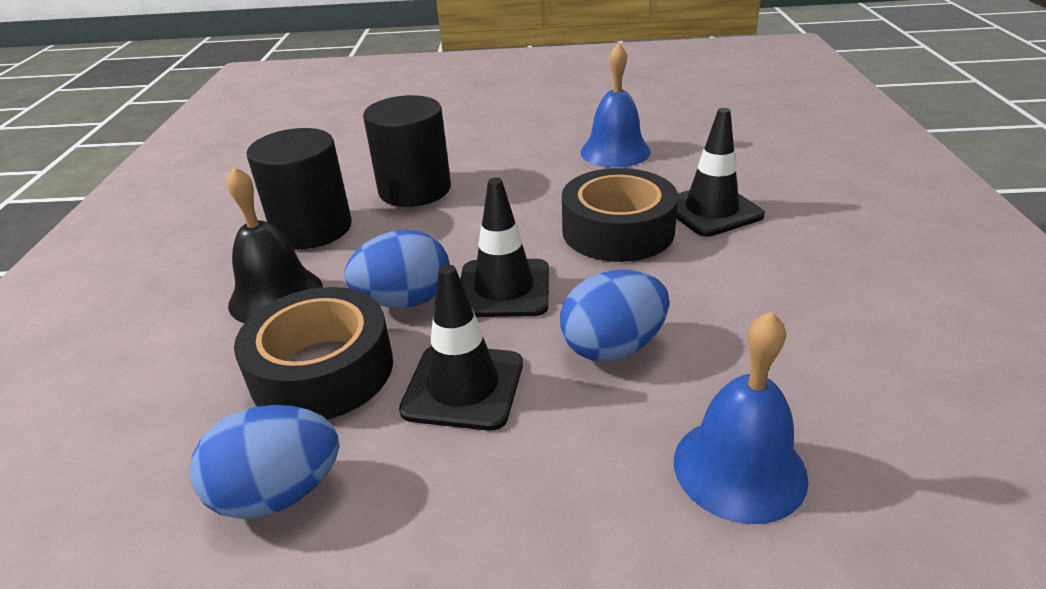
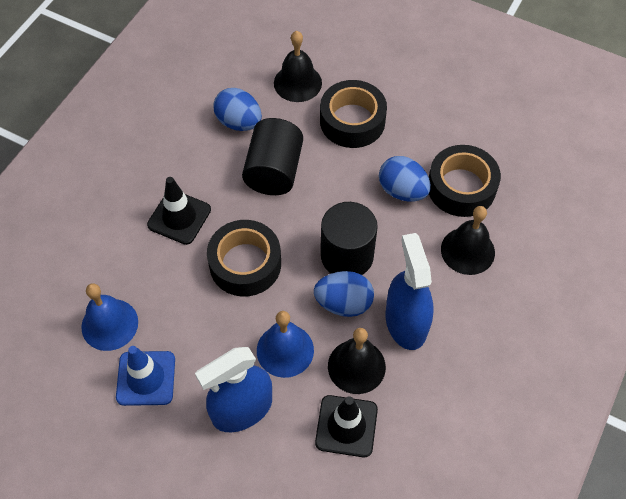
black bell: [227,167,323,323] = 1 -> [274,31,322,102] [328,328,386,394] [441,206,495,275] = 3
black tape: [234,287,393,420] [562,168,678,262] = 2 -> [207,220,281,297] [320,80,387,148] [429,145,501,217] = 3
black traffic cone: [399,265,523,431] [460,178,549,317] [676,108,765,237] = 3 -> [147,177,211,245] [315,395,378,457] = 2
blue spray bottle: none = 0 -> [195,347,272,432] [385,233,434,350] = 2
blue traffic cone: none = 0 -> [116,346,175,406] = 1

